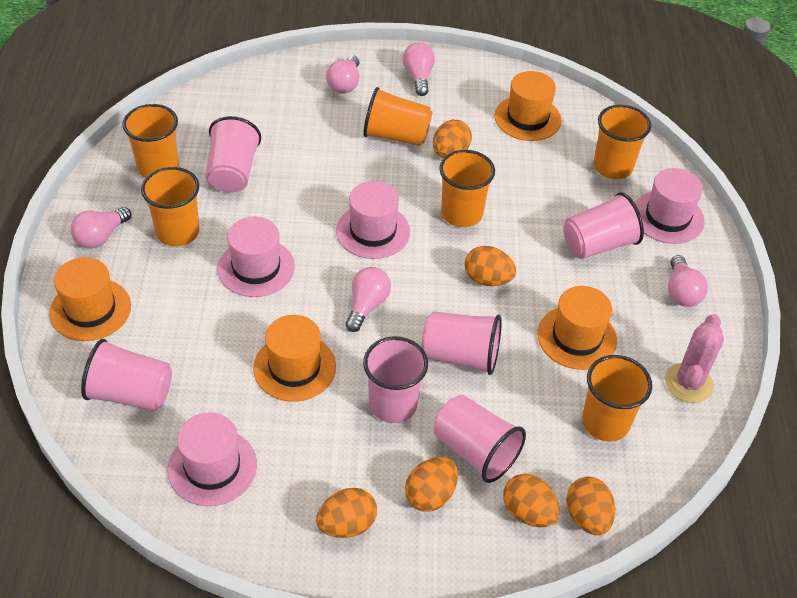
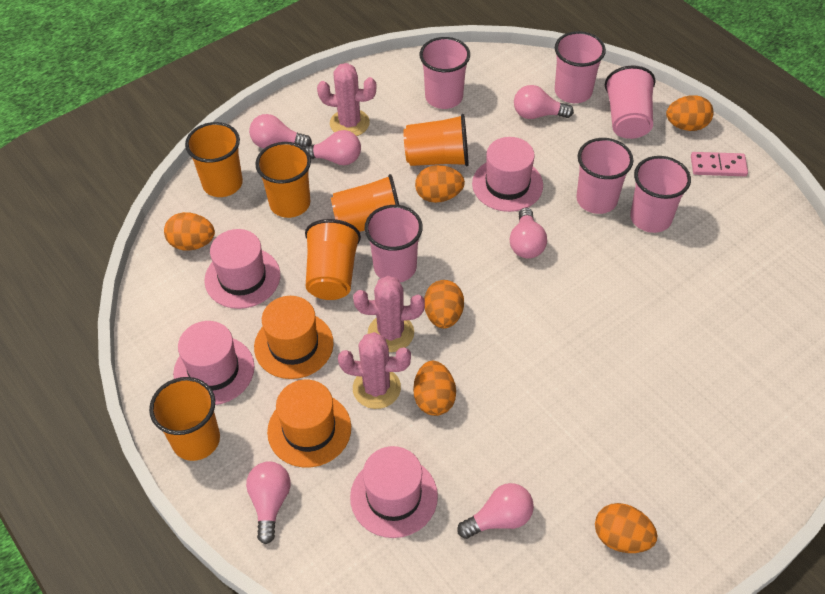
orange hat: [49,257,131,341] [253,315,336,402] [495,71,562,141] [537,286,617,370] = 4 -> [254,296,334,379] [267,380,351,468] = 2
pink cactus: [665,314,724,403] = 1 -> [317,63,376,136] [338,332,411,409] [353,276,425,352] = 3
pink domino: none = 0 -> [691,152,748,176] = 1
pink light bulb: [71,207,131,249] [326,56,359,94] [345,267,391,332] [402,43,435,96] [668,255,708,307] = 5 -> [246,461,290,544] [249,114,312,148] [303,130,361,165] [457,483,534,539] [510,208,547,259] [514,85,574,119] = 6

